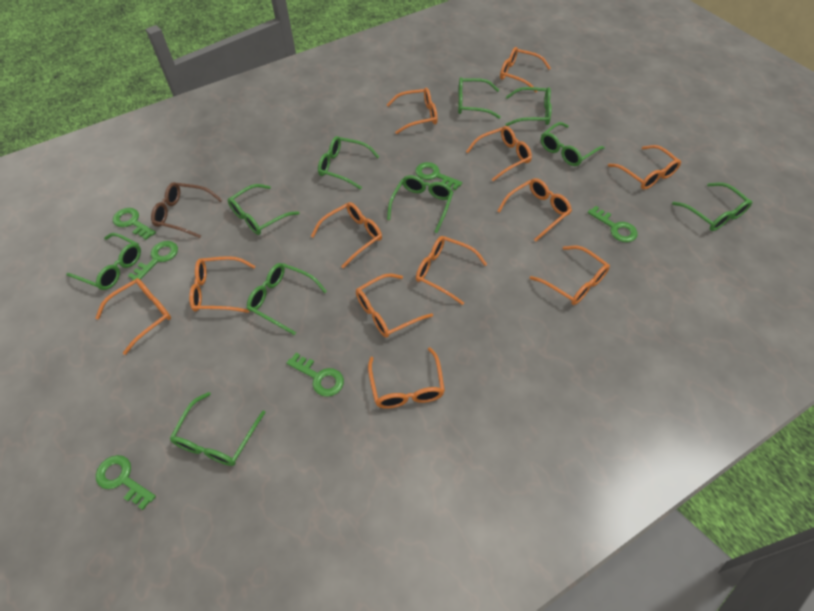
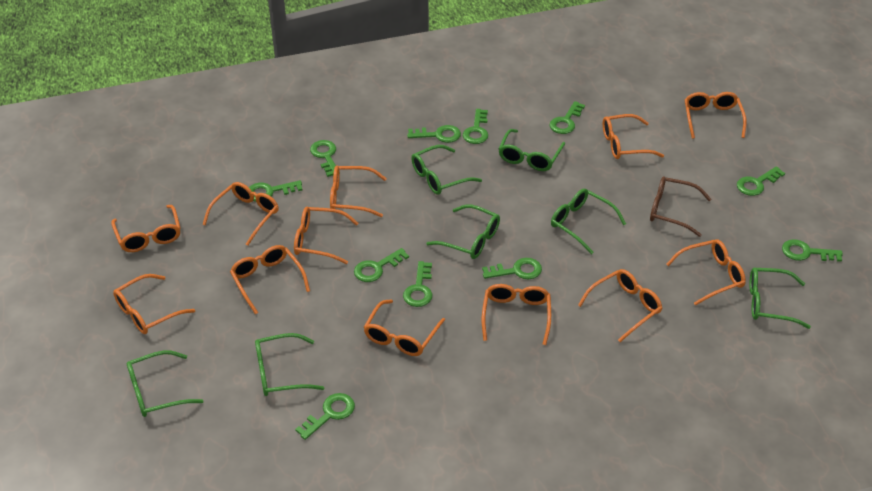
green glasses: [66,233,141,290] [170,392,266,466] [228,184,300,235] [247,263,327,335] [318,136,380,190] [387,175,454,233] [458,77,501,119] [505,87,552,126] [541,122,605,166] [672,183,752,231] = 10 -> [127,350,203,417] [255,333,324,396] [411,145,482,195] [426,204,500,259] [498,129,565,171] [551,188,626,255] [749,267,811,329] = 7
green key: [96,455,156,510] [113,208,156,240] [128,241,178,280] [287,353,344,397] [416,162,462,190] [588,206,638,242] = 6 -> [249,180,303,202] [295,393,355,440] [310,140,336,177] [354,248,409,282] [403,261,433,307] [407,125,461,143] [463,109,488,144] [482,258,542,279] [550,101,585,134] [737,166,785,196] [782,239,843,262] = 11

